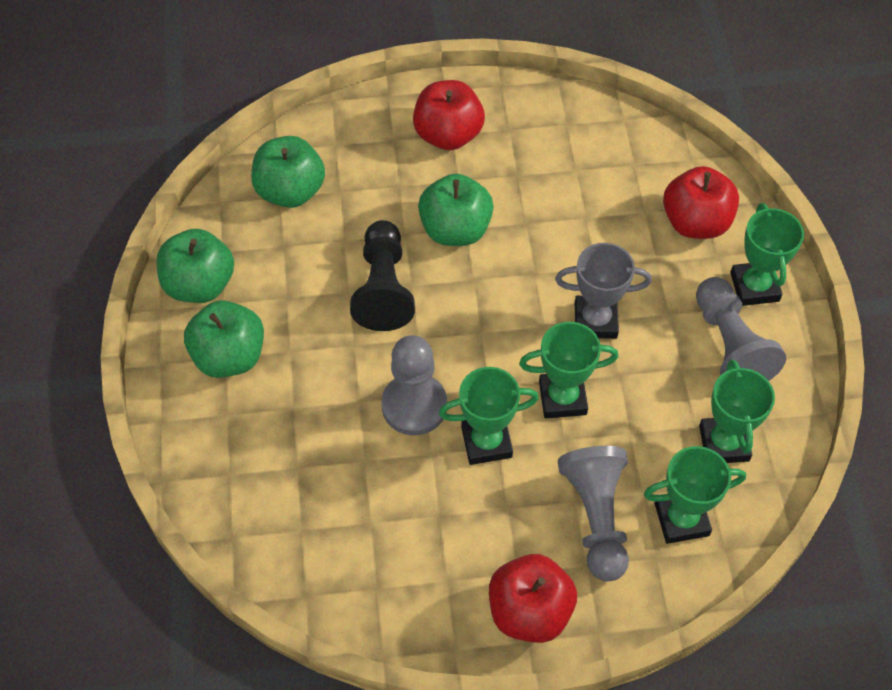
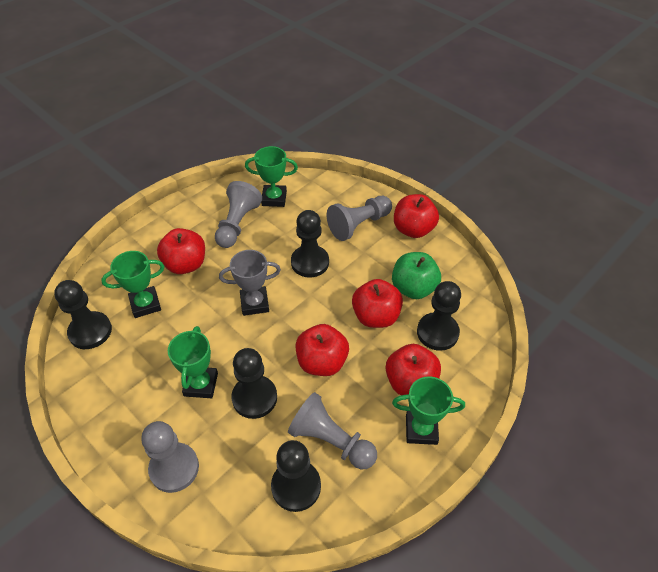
black pawn: [350,220,415,331] = 1 -> [54,280,112,349] [231,348,277,419] [271,440,321,512] [291,210,329,278] [417,281,461,351] = 5
green apple: [157,229,234,303] [184,300,264,378] [251,136,325,208] [418,174,494,246] = 4 -> [392,252,441,299] = 1
green trophy: [439,367,539,465] [519,322,618,418] [644,446,746,544] [699,359,775,463] [730,203,804,306] = 5 -> [101,251,165,318] [168,326,218,398] [245,146,298,207] [392,376,465,445] = 4
grey pawn: [381,335,447,435] [558,446,629,581] [696,277,786,381] = 3 -> [141,421,199,493] [215,181,262,248] [288,392,377,469] [327,196,392,241] = 4
red apple: [413,80,485,150] [489,554,577,643] [663,166,739,239] = 3 -> [157,228,205,274] [296,324,349,376] [352,279,403,328] [386,344,441,395] [394,194,439,238] = 5

